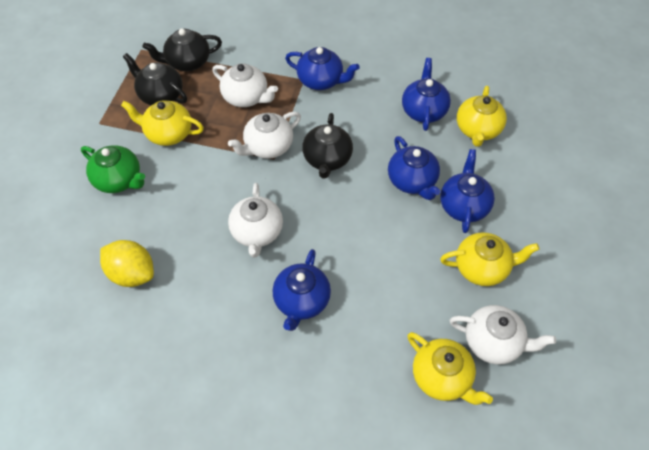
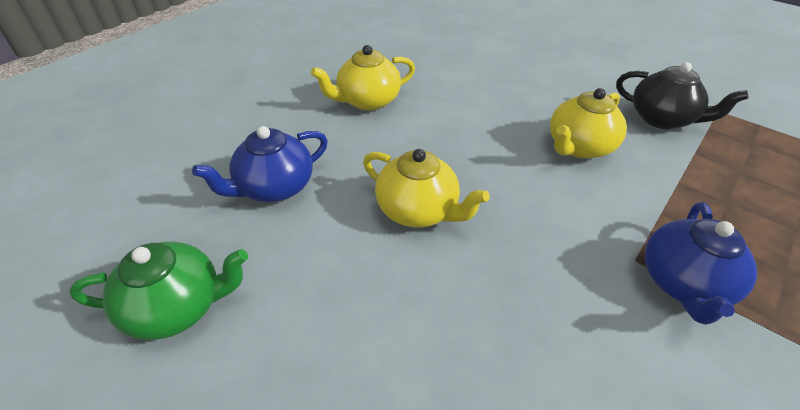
black teapot: [123,53,187,105] [143,29,222,71] [302,113,353,179] = 3 -> [616,62,748,129] = 1
blue teapot: [273,249,331,331] [285,47,359,90] [388,136,440,200] [402,58,451,131] [440,149,495,233] = 5 -> [192,126,328,202] [645,202,757,325] = 2
white teapot: [212,63,278,107] [228,112,301,159] [228,183,283,257] [449,305,556,365] = 4 -> none = 0
yellow lemon: [100,240,154,287] = 1 -> none = 0
yellow teapot: [121,100,204,146] [407,332,493,405] [440,232,539,286] [457,86,507,147] = 4 -> [311,45,415,111] [363,149,489,228] [550,88,627,159] = 3

